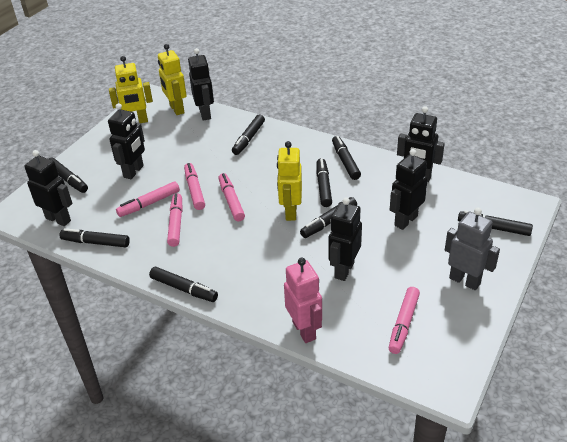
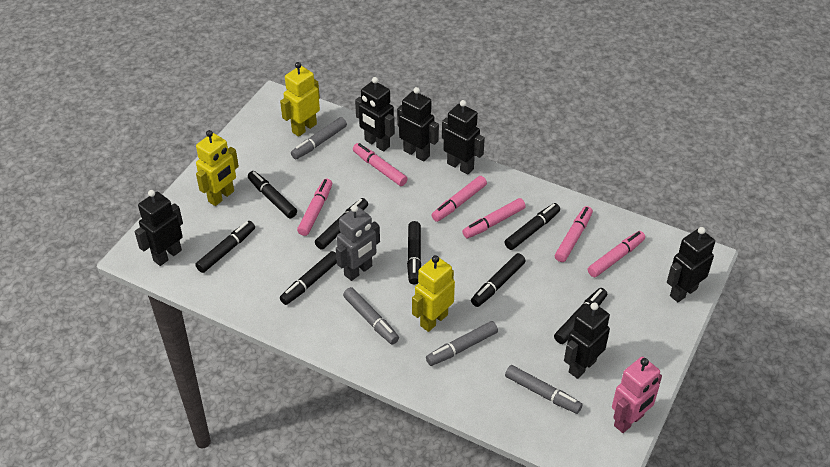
grey marker: none = 0 -> [291,117,347,159] [343,287,399,344] [426,321,498,366] [505,365,582,414] = 4
pink marker: [116,181,180,217] [167,193,183,247] [184,163,205,210] [218,173,245,221] [389,287,420,354] = 5 -> [297,179,332,236] [353,143,408,186] [431,176,487,222] [462,198,526,239] [555,206,593,262] [588,231,645,277] = 6

